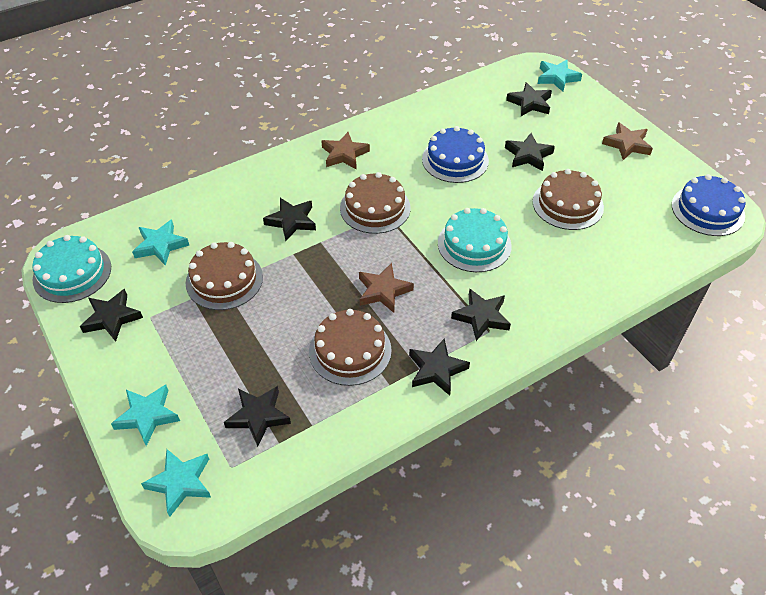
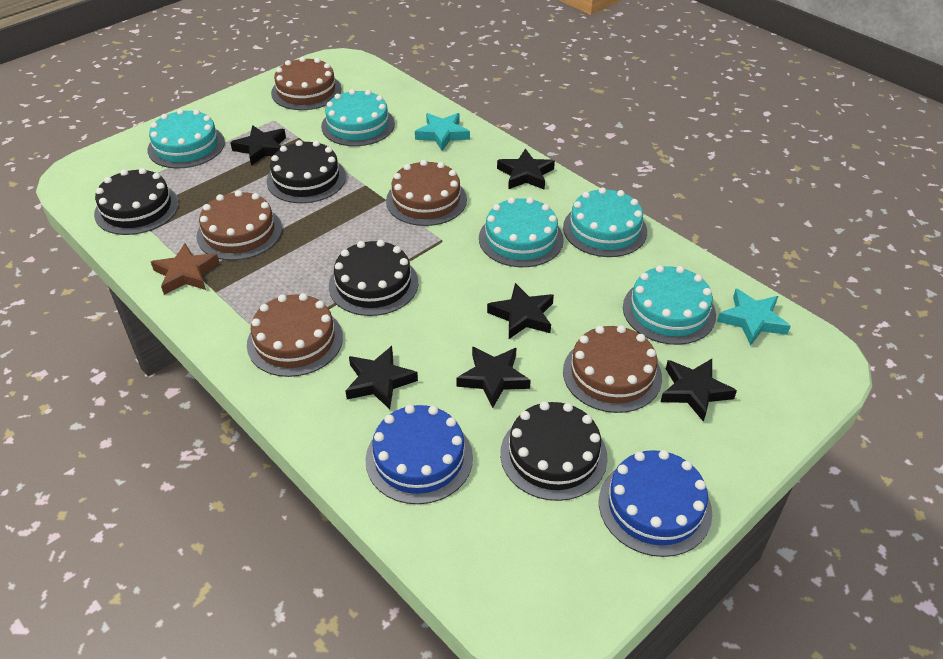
black cake: none = 0 -> [94,168,179,235] [267,140,346,203] [329,240,418,316] [500,401,608,501] = 4
black star: [80,289,143,342] [224,386,291,447] [263,198,316,241] [409,339,470,396] [451,288,511,341] [505,133,555,171] [506,82,552,116] = 7 -> [230,125,286,166] [346,346,418,409] [456,346,531,408] [487,283,554,339] [497,148,555,190] [661,359,737,422] = 6
brown cake: [186,242,263,310] [309,309,392,386] [340,172,411,234] [533,169,604,230] = 4 -> [196,190,282,261] [247,293,343,377] [271,57,341,110] [386,160,467,226] [563,325,662,413] = 5
brown star: [322,132,370,170] [359,263,414,313] [602,122,653,160] = 3 -> [151,243,219,295] = 1
turquoise cake: [32,235,111,303] [438,208,512,272] = 2 -> [147,109,225,169] [321,89,395,146] [479,197,564,267] [563,187,647,257] [623,265,716,345] = 5
turquoise star: [111,385,180,446] [132,219,189,266] [141,449,211,517] [538,60,582,92] = 4 -> [415,113,470,151] [717,289,791,346] = 2

